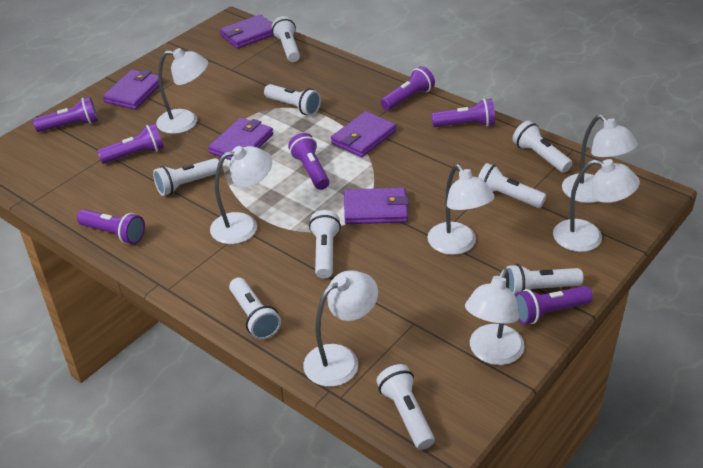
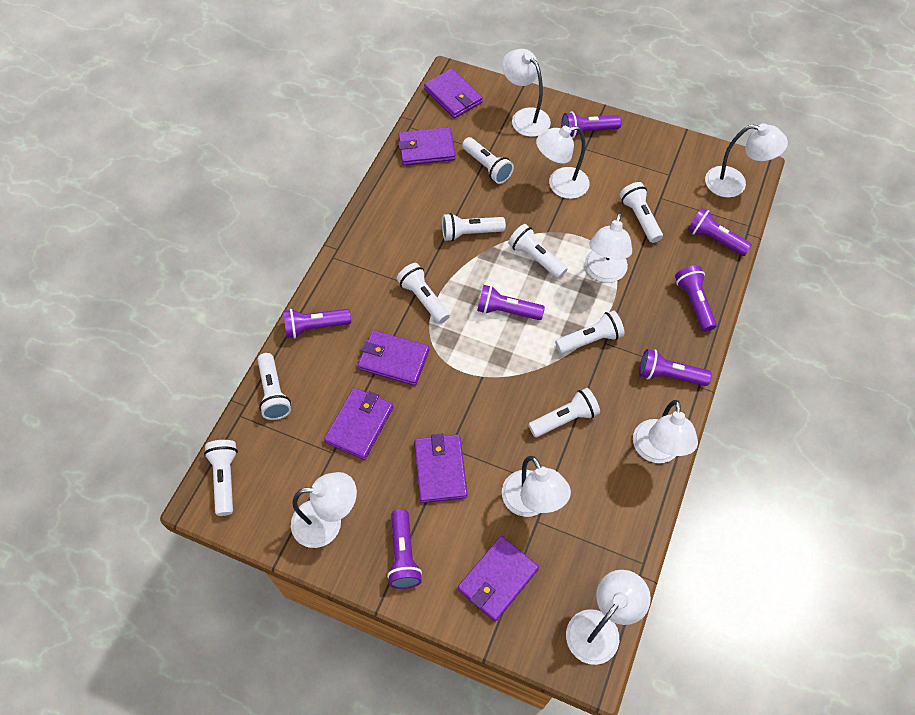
purple wallet: [103,70,163,110] [208,118,273,160] [220,14,273,49] [331,111,397,157] [344,188,409,224] = 5 -> [324,388,394,460] [358,330,430,386] [398,127,455,166] [414,434,467,503] [424,69,483,118] [458,536,539,622] = 6
white lamp: [156,48,208,134] [210,146,272,244] [303,270,378,387] [427,164,495,255] [465,269,524,365] [553,159,640,252] [562,115,638,203] = 7 -> [291,472,357,548] [502,49,551,137] [502,456,571,517] [536,126,589,199] [566,570,651,665] [585,213,632,283] [633,400,698,463] [705,123,788,198] = 8

